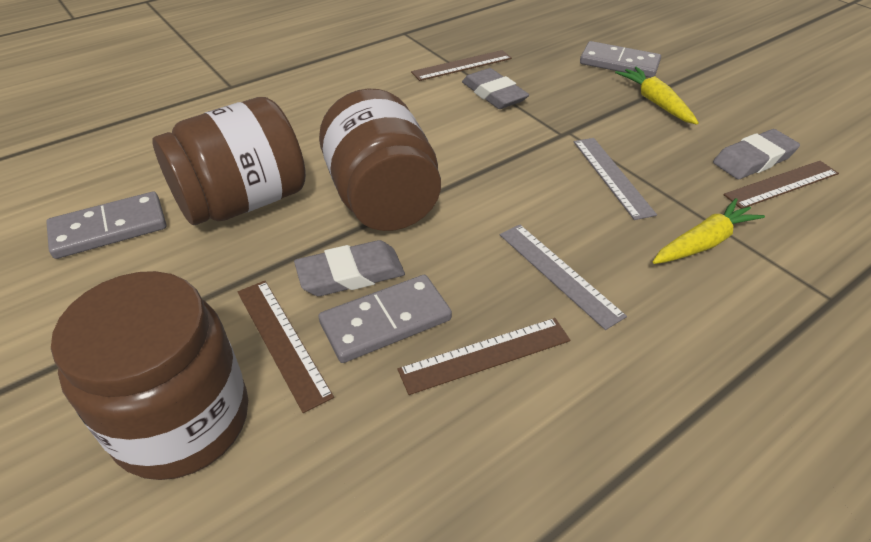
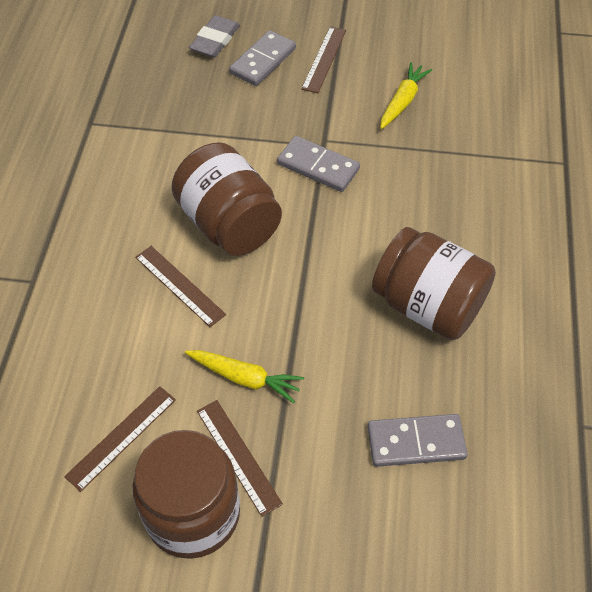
grey eraser: [294,240,405,296] [462,68,529,109] [713,129,800,179] = 3 -> [189,15,240,58] = 1
grey ruler: [500,224,627,330] [574,138,657,220] = 2 -> none = 0

